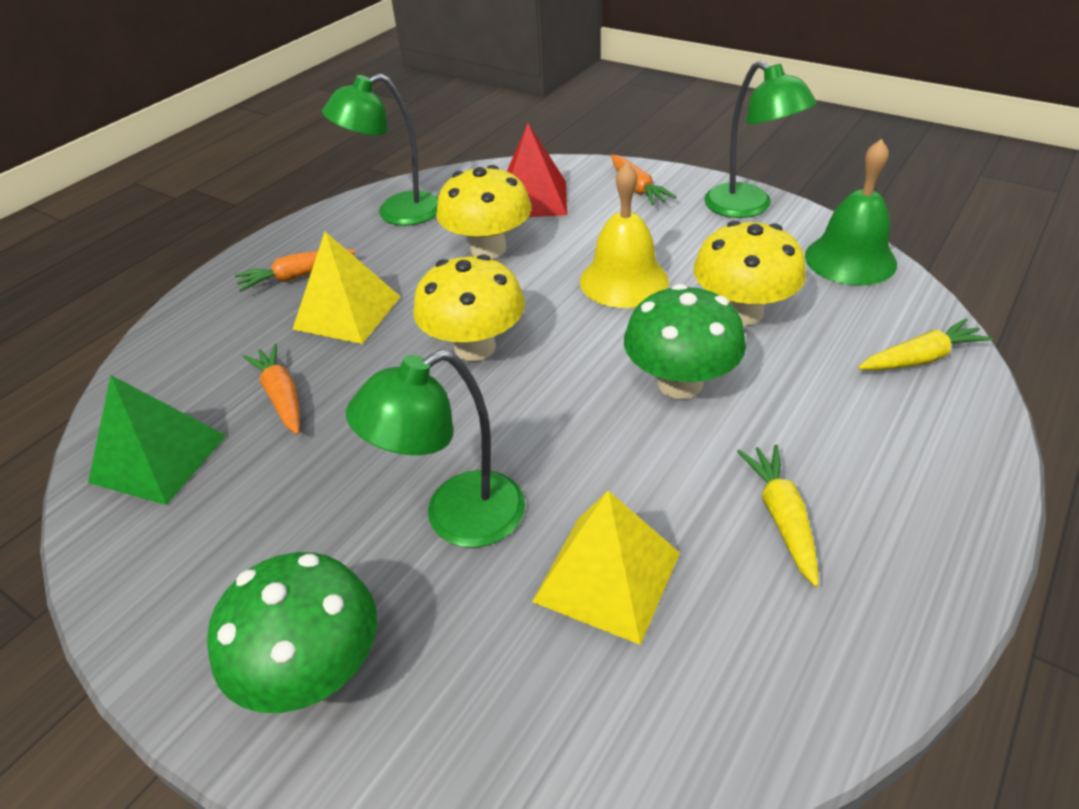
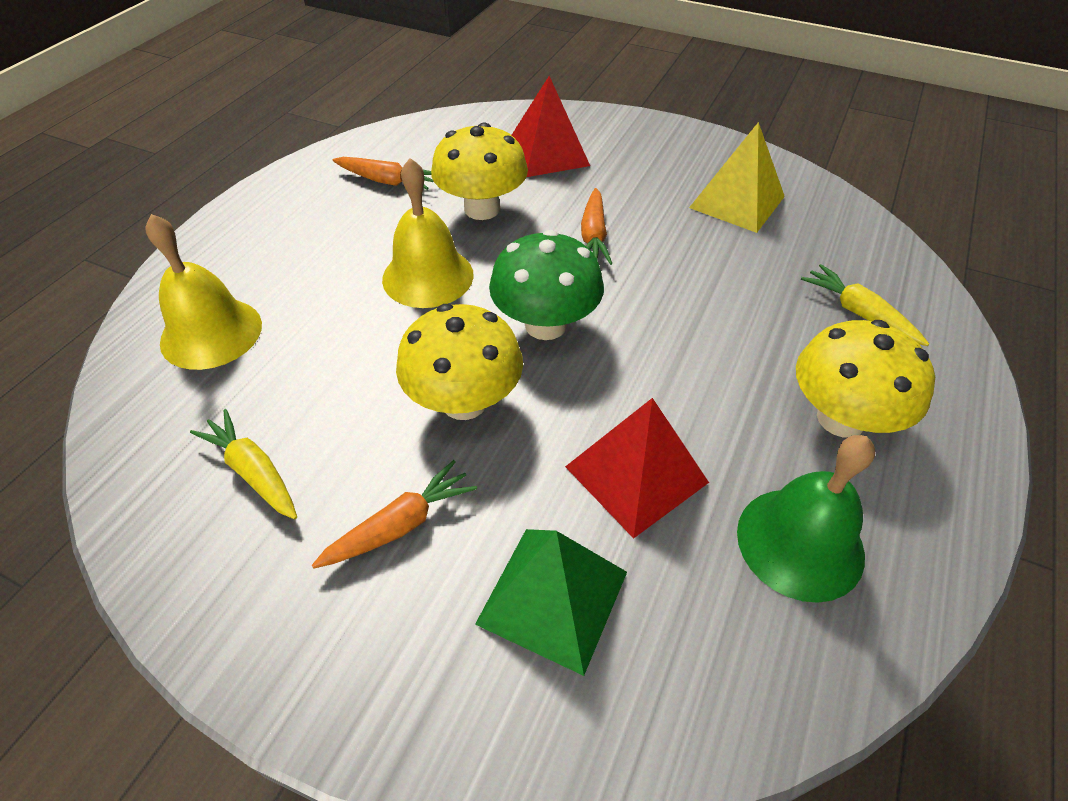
green lamp: [322,74,438,226] [346,350,525,548] [704,60,817,218] = 3 -> none = 0
green mushroom: [207,552,377,713] [624,284,746,399] = 2 -> [489,230,604,340] = 1
red pyramid: [507,123,567,217] = 1 -> [512,76,590,177] [565,398,709,539] = 2
yellow bell: [580,162,669,308] = 1 -> [145,214,262,370] [382,158,474,308] = 2
yellow pyramid: [293,232,401,344] [532,491,680,645] = 2 -> [689,122,785,233] = 1

